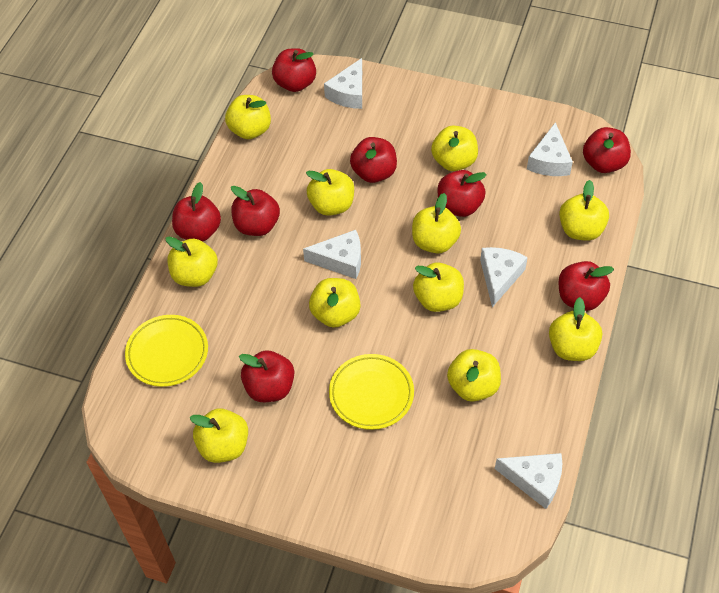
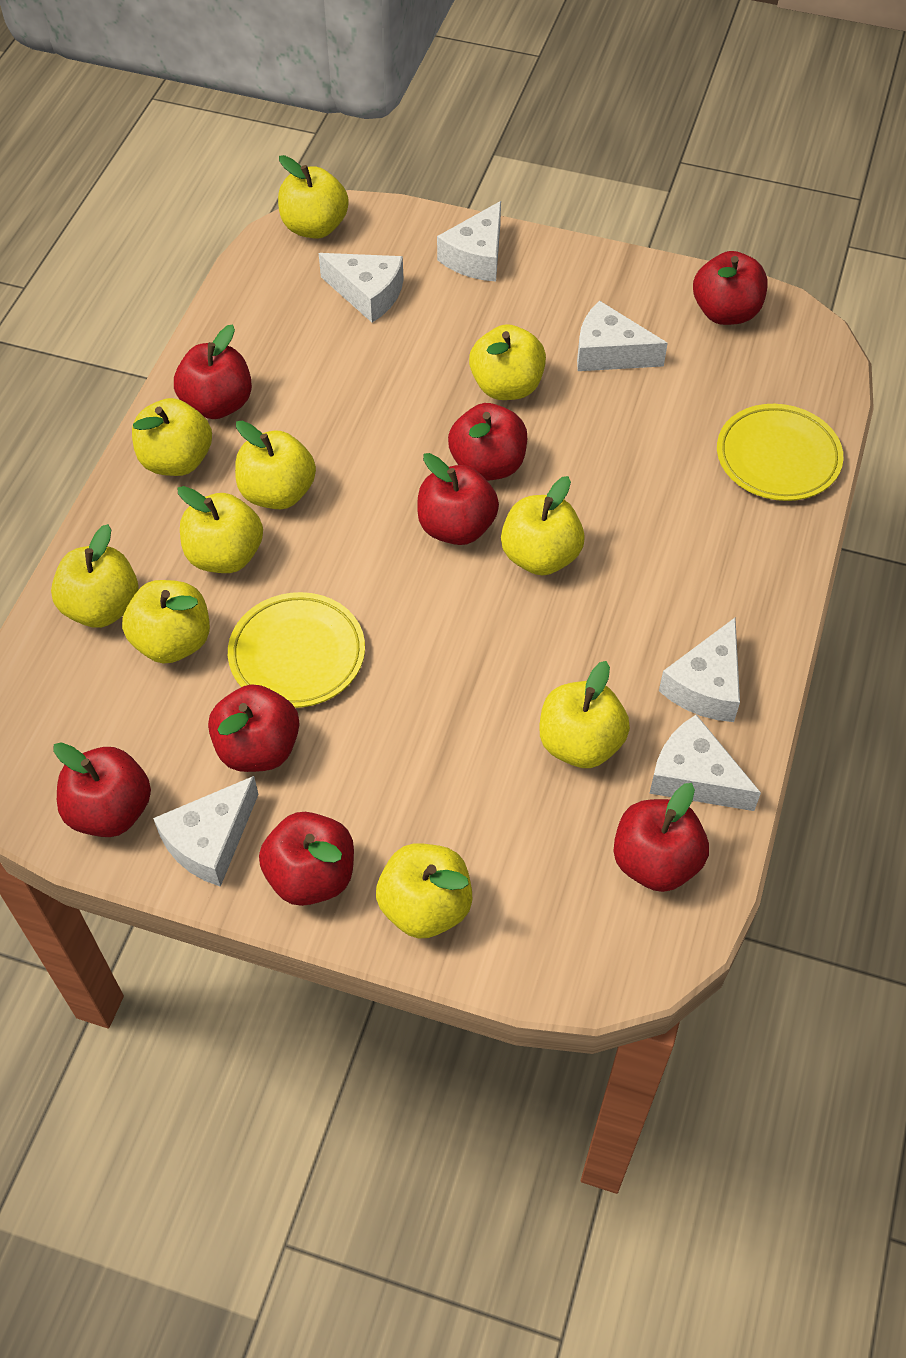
white cheese: [303,230,361,279] [324,58,362,109] [480,247,528,307] [495,453,562,509] [527,122,573,176] = 5 -> [153,776,259,887] [319,253,404,323] [437,201,501,282] [577,301,668,371] [649,715,761,811] [659,618,740,722] = 6
yellow apple: [166,236,218,287] [190,408,248,463] [225,95,271,139] [306,169,354,216] [309,278,361,328] [412,193,461,254] [413,262,464,312] [431,126,478,171] [447,349,501,402] [549,297,602,361] [559,180,609,241] = 11 -> [51,524,139,628] [122,580,210,663] [132,398,212,476] [177,486,263,573] [235,421,316,509] [278,155,349,239] [376,843,472,939] [469,324,546,400] [501,476,585,576] [540,661,630,768] = 10

